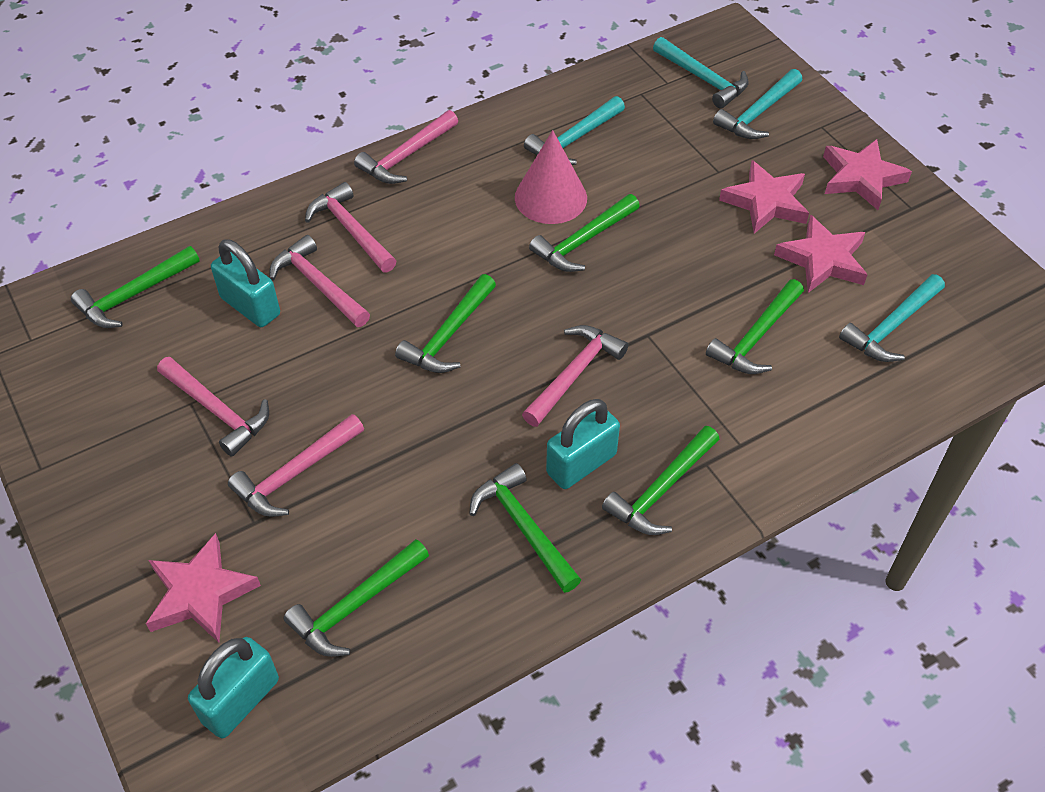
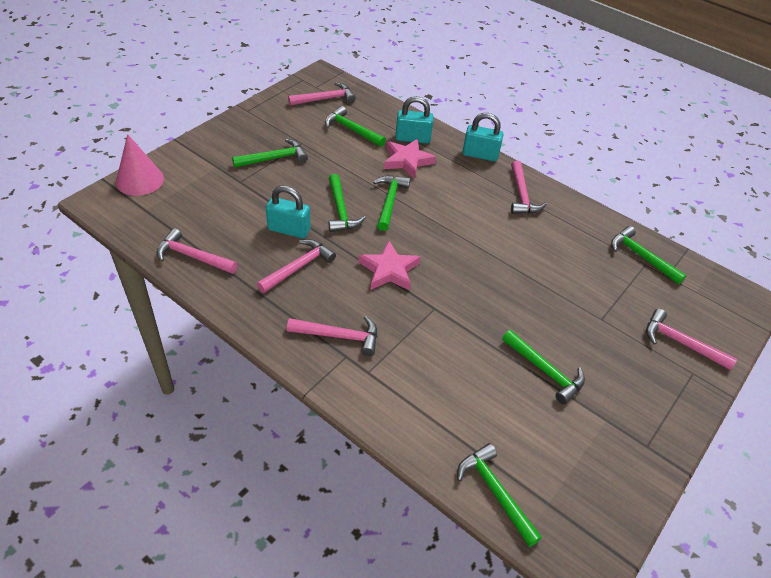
pink star: [146,533,261,643] [719,160,809,234] [774,215,868,293] [823,139,912,210] = 4 -> [358,241,421,290] [384,139,436,179] = 2
turquoise hammer: [524,96,625,165] [653,37,749,109] [713,69,802,139] [839,274,945,362] = 4 -> none = 0

